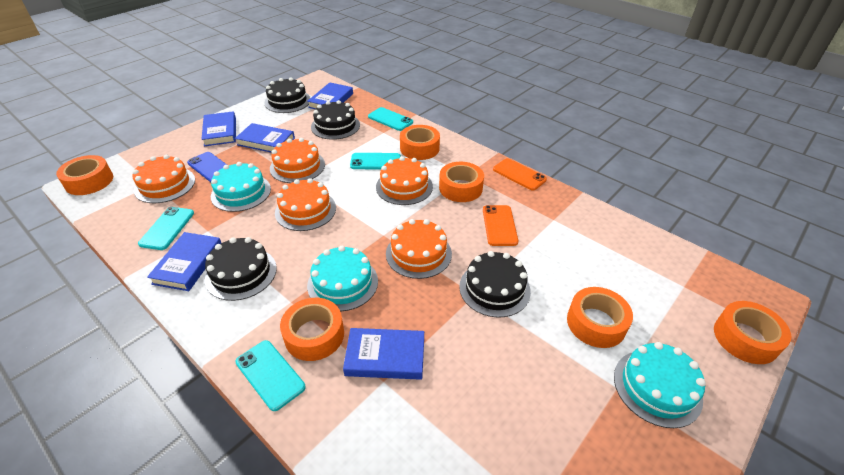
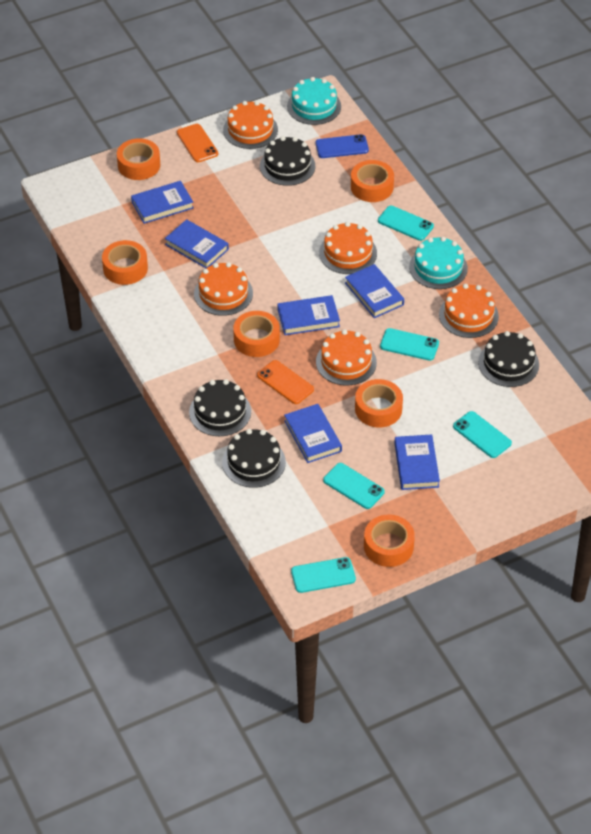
blue book: [147,232,221,291] [201,111,236,146] [235,123,295,153] [307,82,353,109] [343,328,424,380] = 5 -> [131,181,193,224] [165,219,229,268] [278,295,340,335] [284,404,342,463] [345,264,404,318] [394,434,440,490] = 6
turquoise cake: [211,162,271,212] [307,246,378,311] [614,342,706,428] = 3 -> [287,77,341,125] [409,237,468,289] = 2
turquoise phone: [138,207,194,250] [235,340,306,411] [350,153,401,169] [368,107,413,131] = 4 -> [291,557,356,593] [323,463,385,509] [378,206,434,241] [380,328,439,361] [453,411,512,458] = 5

